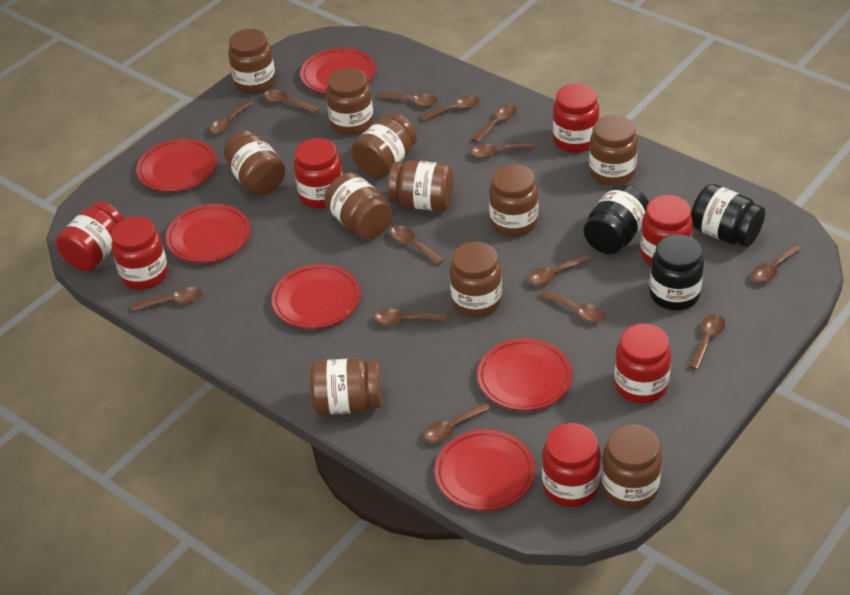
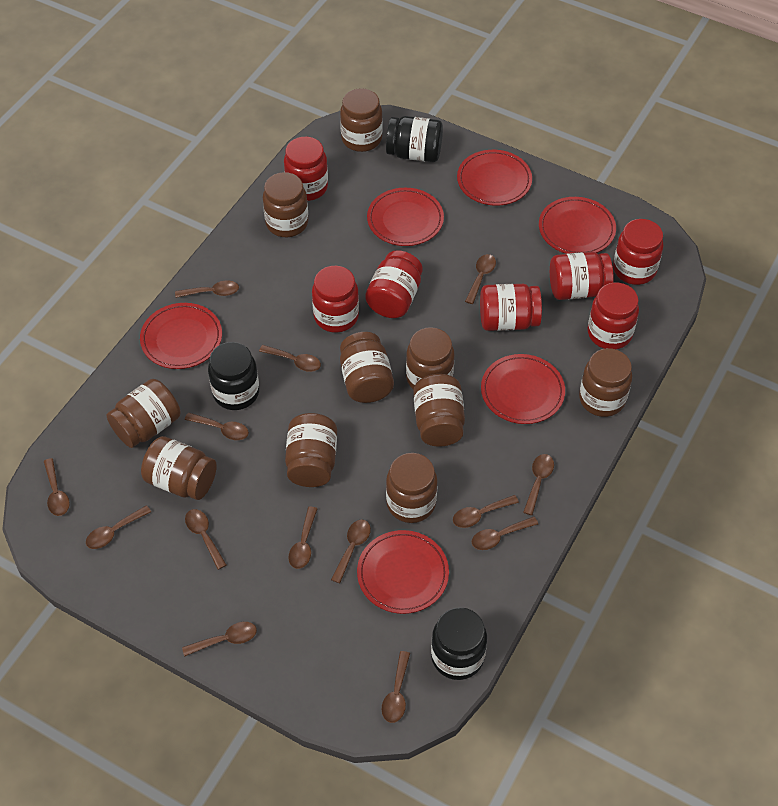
brown jar: [224,130,285,195] [228,29,276,94] [310,358,382,415] [324,172,393,239] [326,68,373,135] [351,113,417,178] [388,160,454,211] [450,242,502,317] [489,164,538,237] [589,115,638,186] [601,425,662,509] = 11 -> [107,379,181,448] [141,436,217,500] [263,172,308,237] [285,413,337,487] [340,88,383,152] [340,332,394,403] [386,453,437,523] [406,327,454,390] [413,374,465,447] [579,348,632,417] = 10

